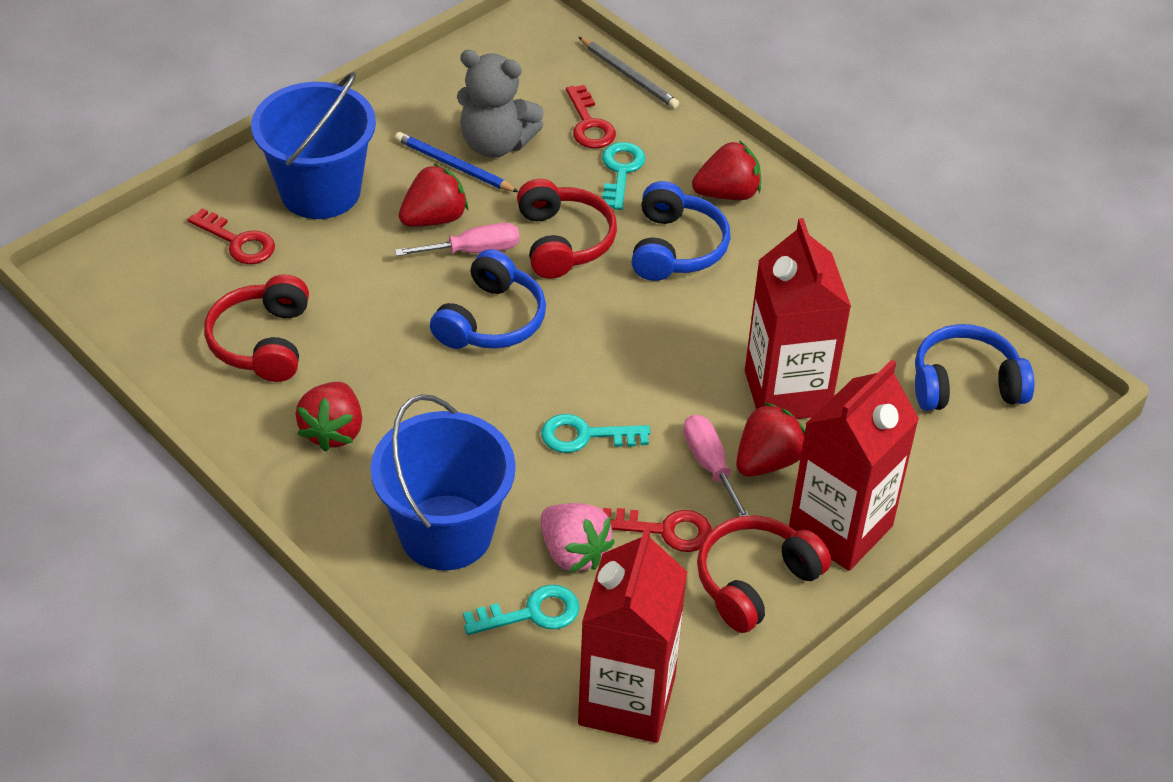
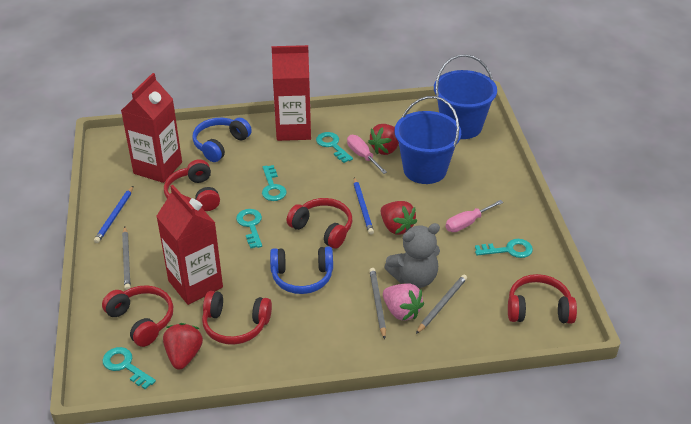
blue headphones: [430,249,546,349] [631,181,731,281] [915,324,1034,411] = 3 -> [192,118,252,162] [270,247,333,294] = 2
blue pencil: [395,132,518,192] = 1 -> [94,186,133,243] [354,177,374,235] = 2
grey pencil: [579,37,679,109] = 1 -> [122,227,131,290] [369,268,386,339] [416,275,467,334] = 3
red headphones: [204,274,309,382] [517,179,617,279] [697,515,831,633] = 3 -> [102,285,173,347] [164,159,220,211] [202,291,272,345] [287,198,352,249] [508,274,577,324] = 5
red key: [188,208,275,264] [566,85,616,149] [603,508,712,552] = 3 -> none = 0
red strawberry: [295,382,362,452] [399,163,468,227] [692,141,761,200] [736,402,805,477] = 4 -> [163,323,203,370] [368,124,399,155] [381,201,417,235] = 3
turquoise key: [463,585,579,635] [541,414,650,453] [602,142,645,210] = 3 -> [103,347,156,389] [236,209,262,249] [262,165,287,201] [316,132,353,163] [475,239,533,258] = 5

